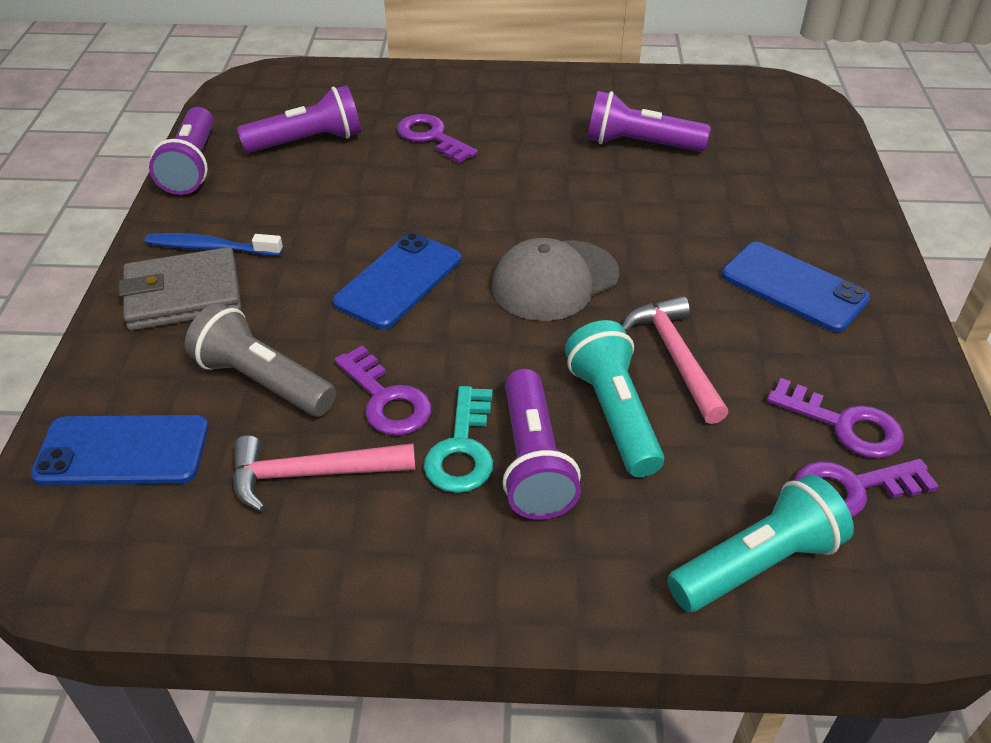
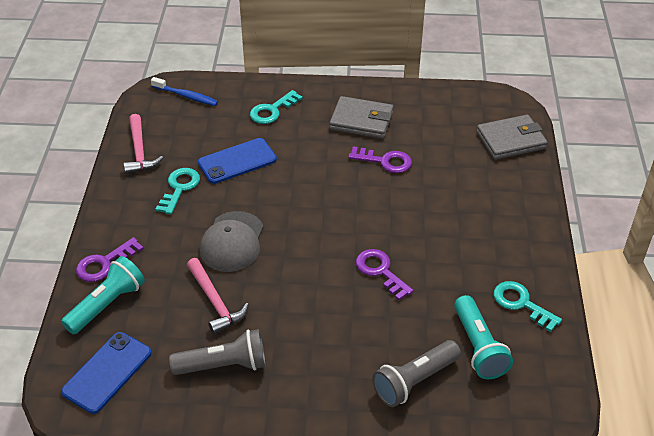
blue phone: [31,415,209,485] [332,233,461,329] [722,242,870,332] = 3 -> [61,332,152,414] [198,138,277,184] = 2
grey flashlight: [185,303,336,417] = 1 -> [169,329,266,375] [372,340,461,407] = 2
grey wallet: [119,247,241,331] = 1 -> [329,96,393,139] [477,115,548,160] = 2
purple flashlight: [149,107,214,195] [237,85,361,153] [502,369,581,520] [587,91,711,152] = 4 -> none = 0
purple key: [334,345,431,436] [397,114,478,163] [767,378,904,458] [794,459,939,517] = 4 -> [76,237,144,282] [348,146,412,173] [356,249,414,300] = 3
turquoise key: [424,386,493,493] = 1 -> [156,168,200,215] [250,90,303,124] [494,281,562,332] = 3

